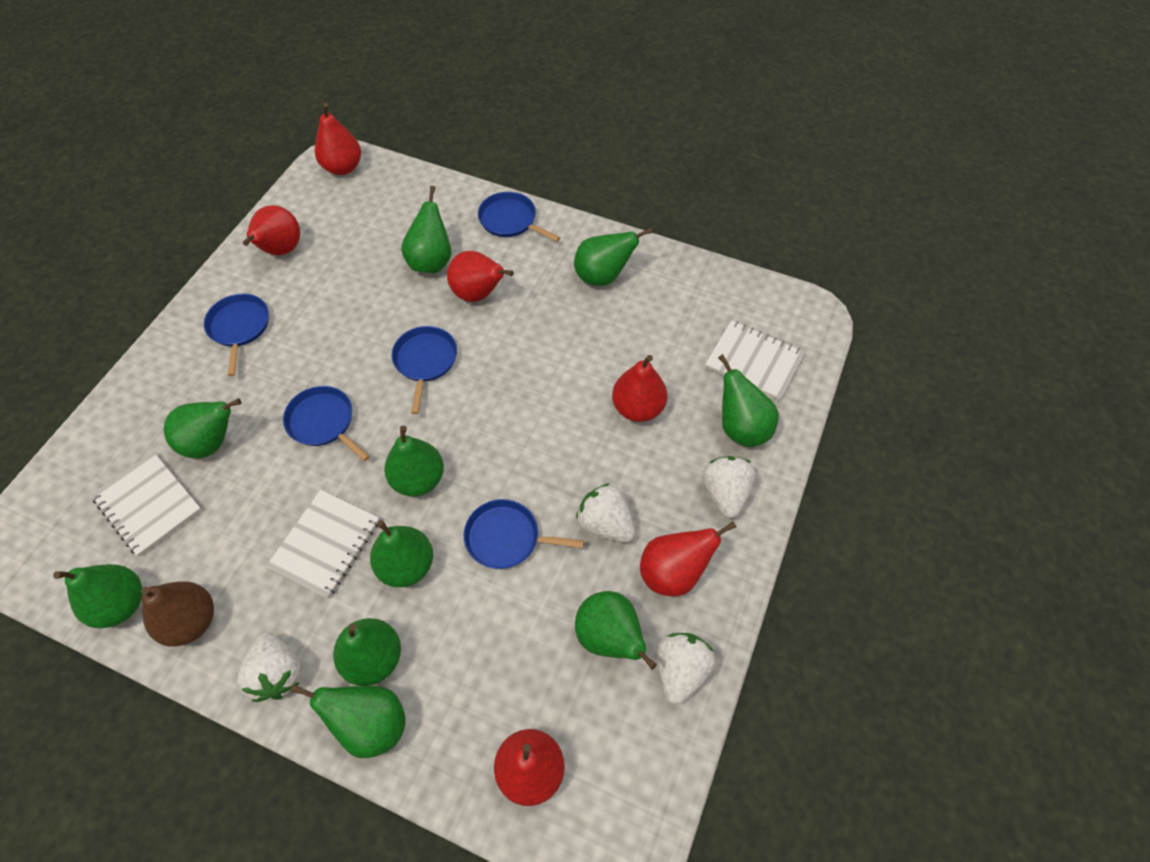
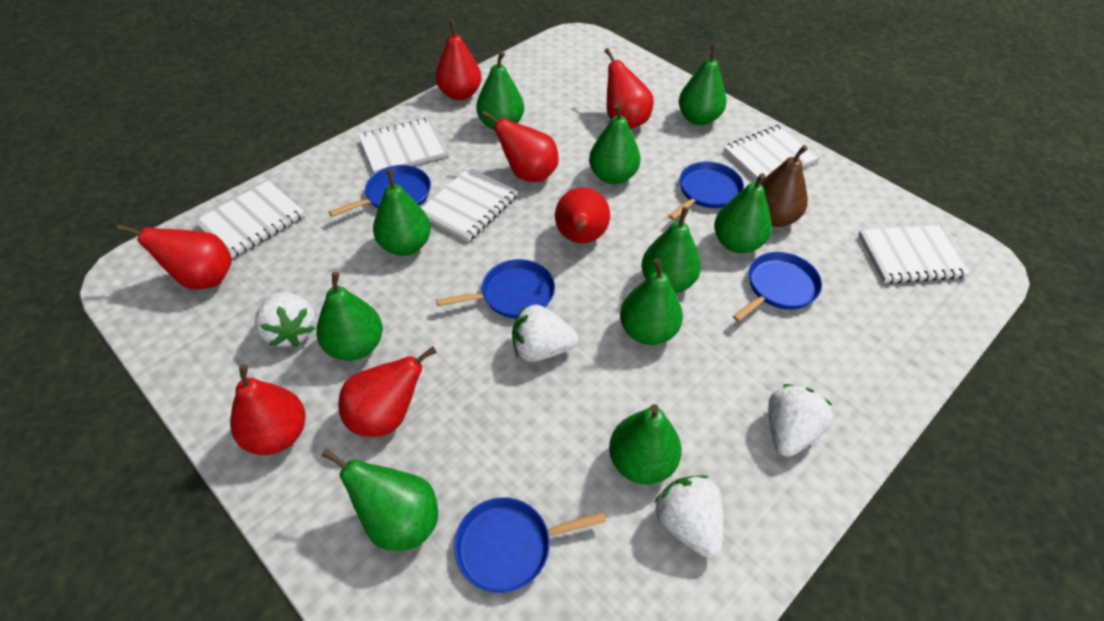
red pear: [243,205,300,255] [315,103,361,175] [447,251,514,302] [494,729,565,806] [612,355,667,422] [640,521,736,596] = 6 -> [117,225,232,290] [230,364,306,455] [338,346,437,437] [435,20,482,100] [482,111,559,182] [555,187,610,243] [604,48,654,129] = 7
white notebook: [91,452,202,557] [266,490,380,599] [705,320,805,401] = 3 -> [195,181,305,258] [359,118,448,173] [422,167,518,242] [724,125,821,181] [858,225,969,284] = 5

